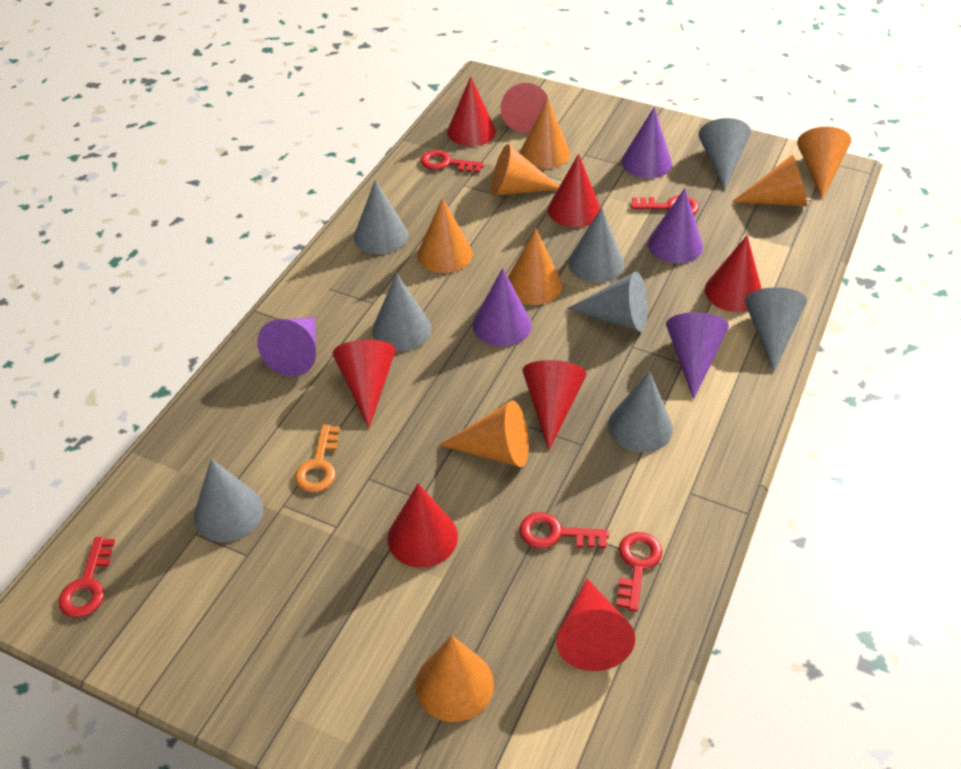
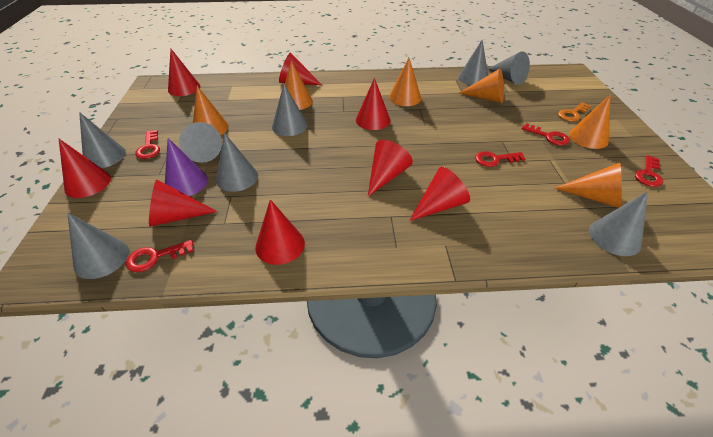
orange cone: [416,636,494,722] [417,198,473,273] [439,400,529,467] [491,144,559,196] [508,228,562,305] [520,98,570,169] [732,155,807,206] [797,127,851,199] = 8 -> [193,86,229,135] [285,61,313,110] [389,58,421,106] [459,68,504,103] [555,163,622,208] [569,94,611,149] = 6
purple cone: [257,317,316,376] [473,268,532,346] [621,107,672,178] [648,188,703,263] [666,312,729,399] = 5 -> [165,138,208,196] = 1

